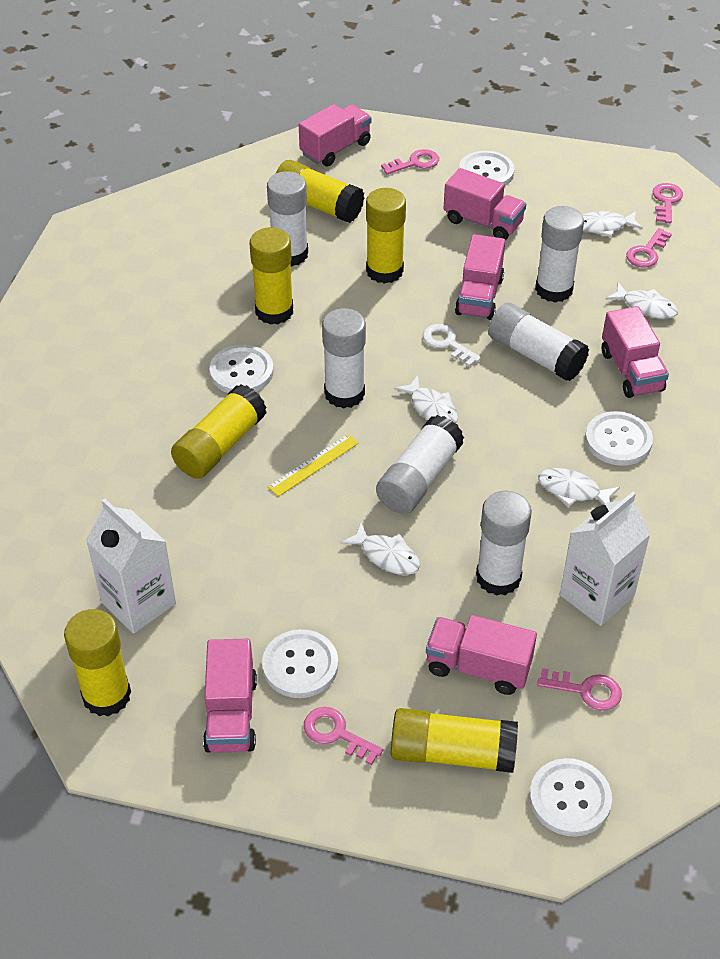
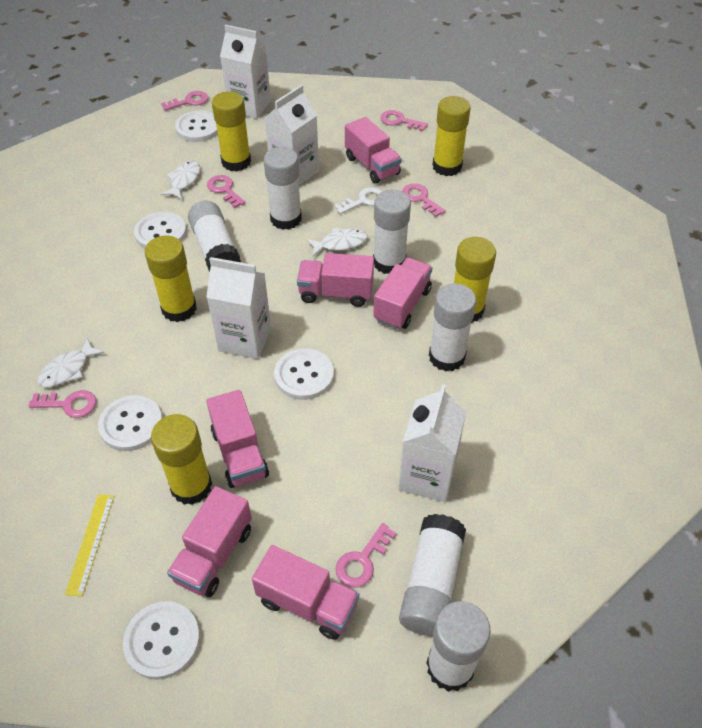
pink key: [304,707,383,765] [381,149,439,175] [537,668,622,711] [626,228,672,267] [653,183,683,223] = 5 -> [28,390,96,418] [161,91,208,111] [207,175,246,208] [336,523,396,588] [380,110,428,131] [402,184,446,217] = 6
white carton: [86,499,176,634] [560,492,651,626] = 2 -> [206,257,271,359] [220,24,271,119] [265,85,319,186] [399,384,466,502] = 4
white fish: [341,522,420,575] [394,375,458,423] [538,468,620,507] [582,211,643,237] [606,282,678,319] = 5 -> [38,338,105,387] [161,161,200,199] [306,228,368,257] = 3
yellow glue stick: [64,609,131,717] [171,384,267,479] [249,227,293,325] [276,160,364,223] [366,188,406,284] [391,708,518,773] = 6 -> [145,236,197,322] [151,414,212,505] [212,92,251,172] [432,96,471,176] [454,237,496,323] = 5

